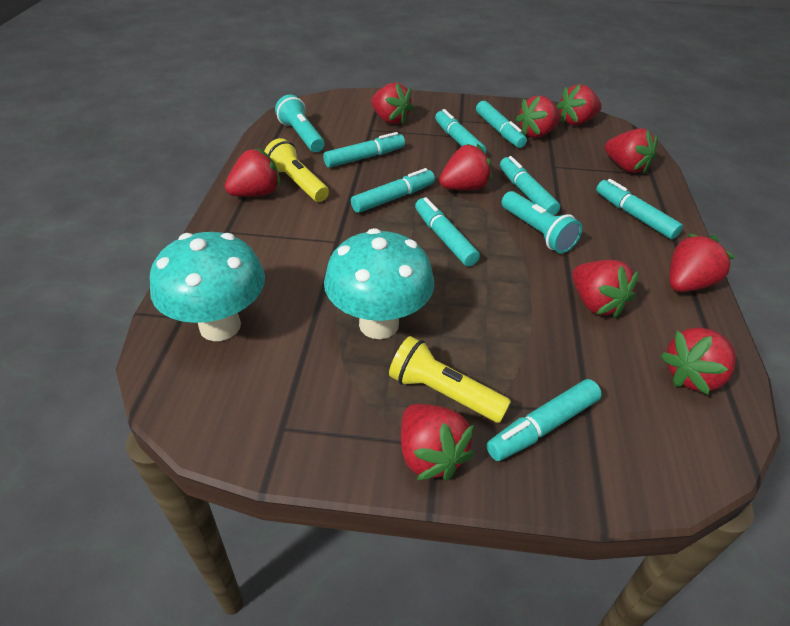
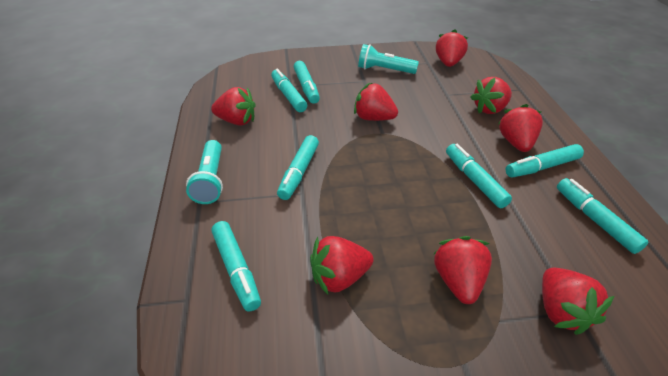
red strawberry: [225,148,281,196] [371,83,414,124] [401,404,475,480] [439,144,493,190] [516,96,561,138] [557,84,602,125] [572,260,639,318] [605,128,658,174] [660,327,736,395] [669,233,735,292] = 10 -> [211,87,256,126] [310,236,374,295] [354,83,398,121] [434,236,492,304] [436,30,468,67] [470,77,512,114] [498,104,543,152] [542,268,614,335] = 8
turquoise marker: [323,132,405,168] [351,168,435,213] [415,197,480,267] [435,109,487,154] [476,101,527,148] [486,379,602,461] [500,156,560,215] [596,179,683,239] = 8 -> [212,221,261,311] [271,68,307,112] [277,135,319,200] [294,61,320,104] [446,144,512,208] [505,144,584,177] [557,178,649,254] = 7
turquoise mushroom: [150,232,265,341] [324,228,434,339] = 2 -> none = 0
yellow flashlight: [264,138,329,202] [389,336,511,423] = 2 -> none = 0

